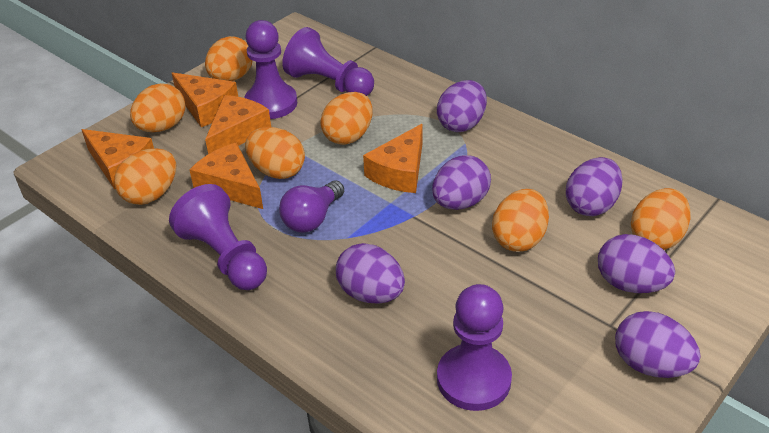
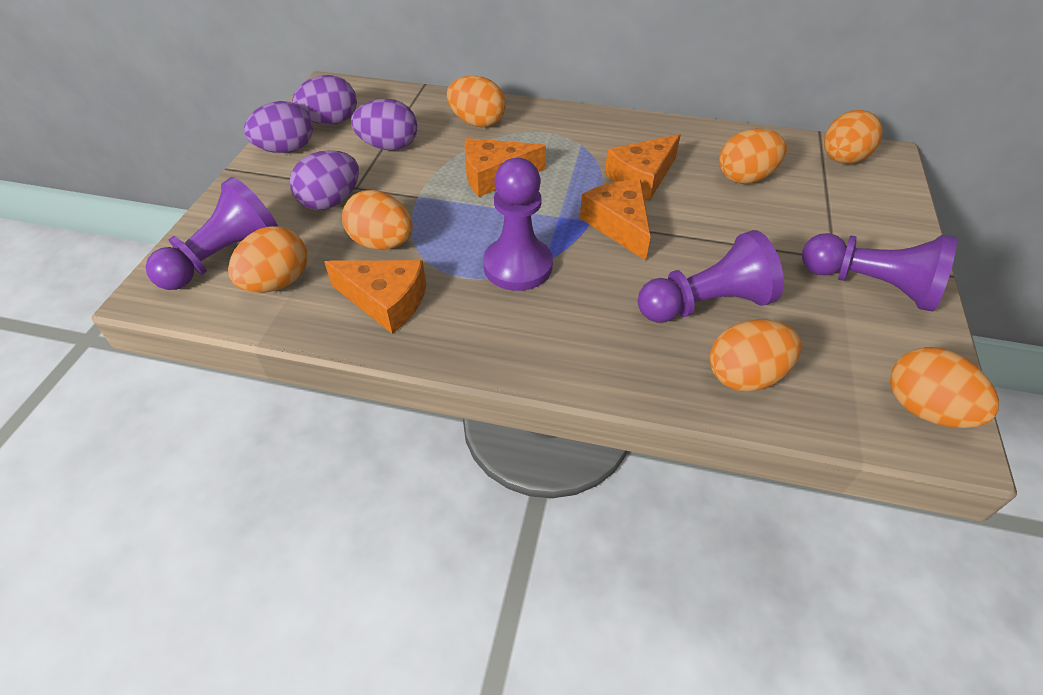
orange cheese: [81,129,154,189] [172,72,238,127] [190,143,263,209] [205,95,271,154] [363,124,423,193] = 5 -> [324,260,426,334] [465,138,546,197] [580,180,651,261] [605,134,681,201] = 4
purple egg: [336,243,405,303] [432,155,491,210] [437,80,487,132] [566,157,623,216] [598,234,675,293] [615,311,701,378] = 6 -> [244,101,313,153] [289,150,359,210] [292,75,357,125] [351,99,417,151] = 4
purple light bulb: [279,180,344,233] = 1 -> none = 0

